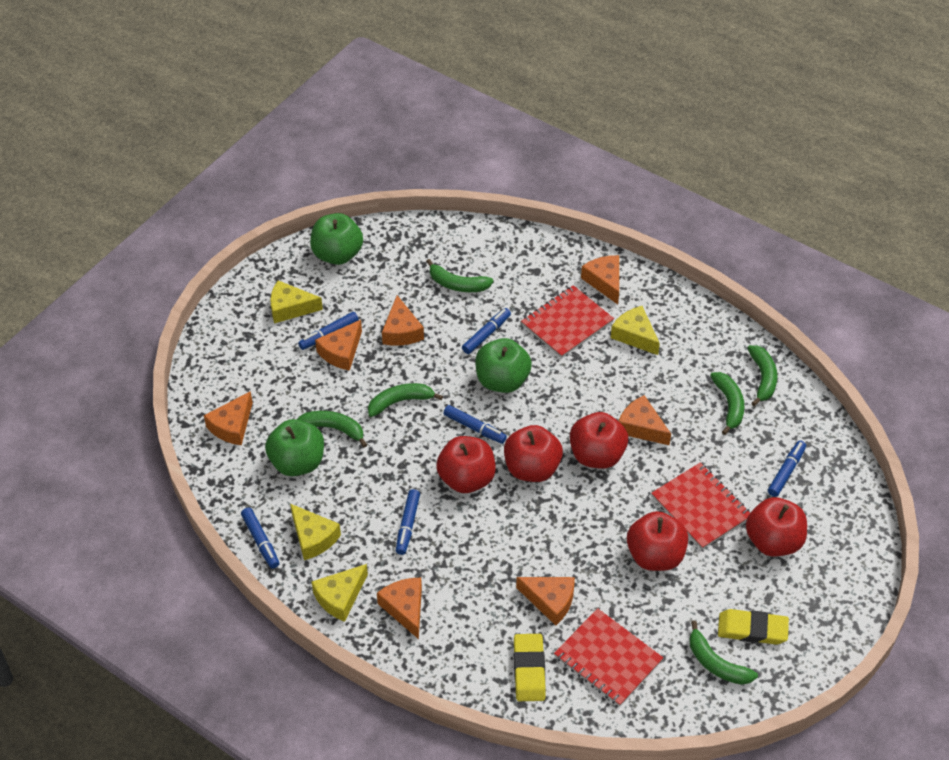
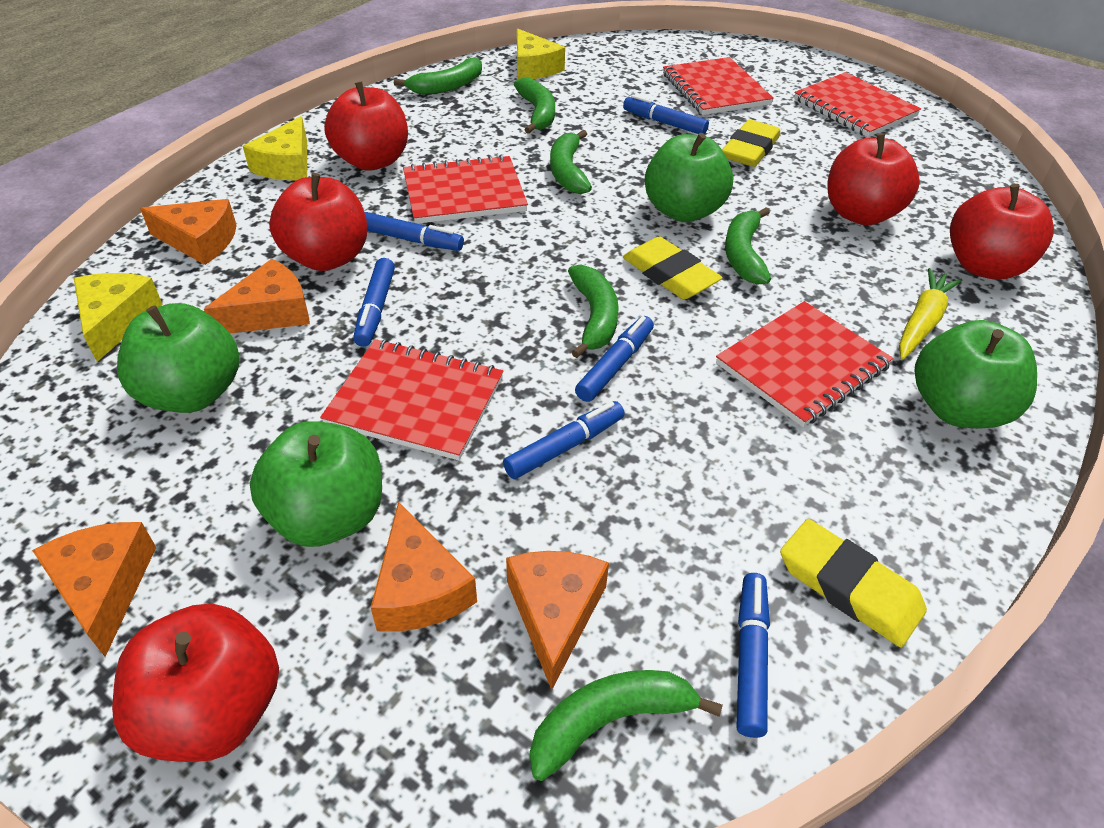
green apple: [265,419,324,476] [310,213,363,265] [475,338,532,393] = 3 -> [117,303,239,413] [250,421,382,547] [644,133,733,222] [914,320,1037,428] = 4
orange cheese: [204,391,253,445] [315,320,362,371] [377,578,422,639] [382,295,424,346] [516,577,575,626] [581,255,619,304] [619,395,671,445] = 7 -> [32,522,156,657] [140,199,237,265] [204,259,310,334] [371,501,477,632] [506,551,609,690] = 5
red notebook: [521,285,614,358] [554,608,663,707] [651,462,750,549] = 3 -> [320,339,503,460] [403,155,528,224] [663,57,774,115] [716,301,893,427] [794,72,921,137] = 5
yellow carrot: none = 0 -> [899,268,963,360] = 1
yellow cheese: [271,281,323,323] [290,504,341,560] [312,564,368,622] [611,306,660,355] = 4 -> [74,273,162,362] [243,116,307,180] [517,28,565,80] = 3
yellow eraser: [514,634,546,701] [718,609,789,645] = 2 -> [623,237,722,300] [722,119,781,167] [780,519,927,647] = 3

